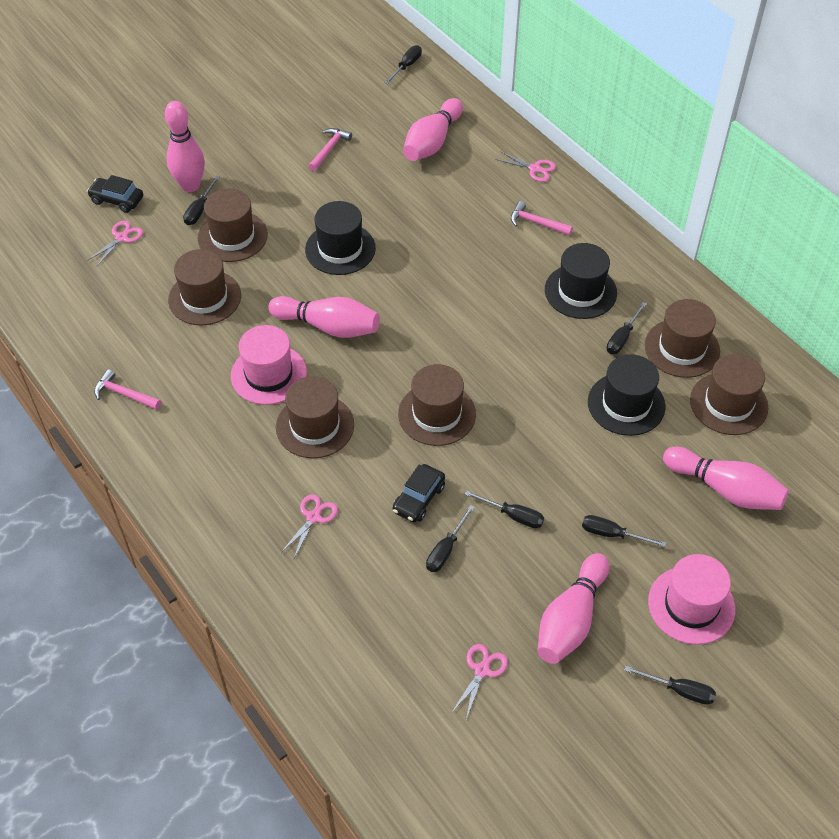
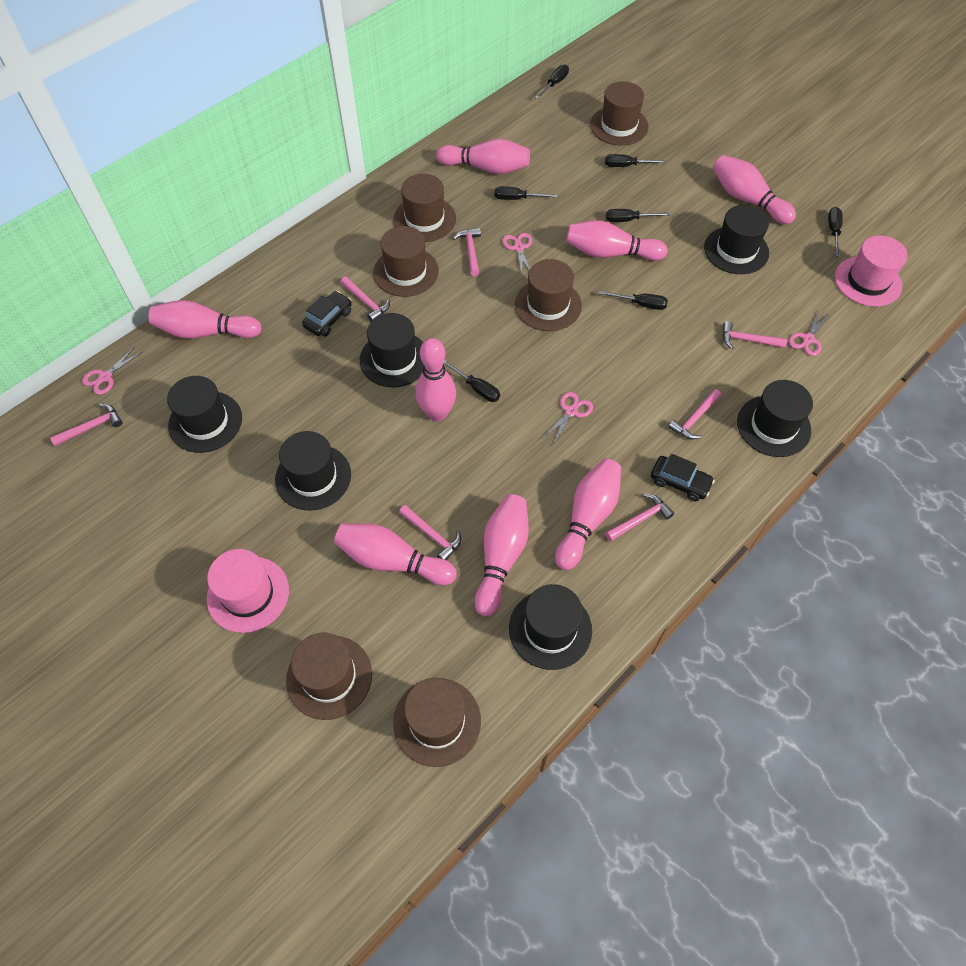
black hat: [305,201,376,275] [545,243,617,319] [588,354,665,436] = 3 -> [167,376,242,453] [275,431,351,511] [360,313,424,388] [509,584,592,670] [704,205,769,274] [737,380,813,457] = 6
pink bowling pin: [165,101,205,192] [268,296,380,338] [403,98,463,161] [537,553,610,664] [663,447,789,510] = 5 -> [149,300,262,339] [334,523,457,585] [416,338,456,421] [436,139,530,174] [475,494,529,616] [555,459,621,570] [566,220,668,261] [713,155,796,224] = 8
pink hammer: [94,369,161,410] [309,128,352,171] [511,201,573,235] = 3 -> [50,404,122,446] [341,276,390,321] [399,505,461,560] [453,228,481,276] [605,494,674,542] [668,389,721,439] [723,321,787,349] = 7

